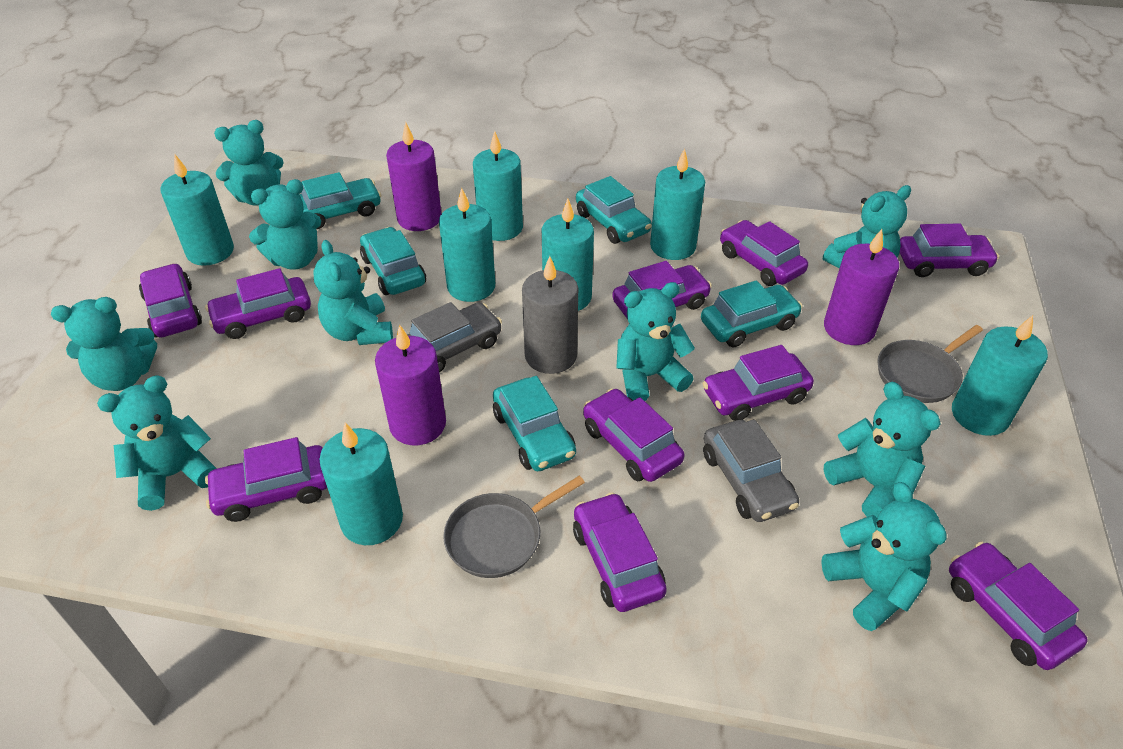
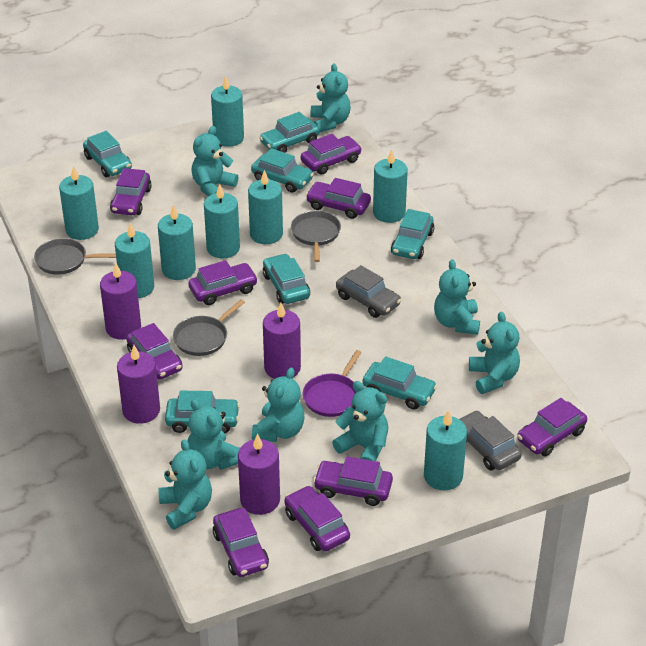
grey candle: [522,256,578,374] = 1 -> none = 0
grey pan: [443,476,585,578] [877,325,983,403] = 2 -> [34,238,116,275] [173,299,245,356] [291,211,341,262] = 3
purple candle: [375,325,446,445] [386,122,441,231] [824,229,899,345] = 3 -> [100,263,141,340] [117,345,160,424] [238,433,280,515] [263,303,301,379] = 4
purple car: [139,263,202,338] [205,268,311,339] [205,437,327,522] [573,492,667,612] [583,388,685,482] [612,261,712,318] [702,345,814,421] [720,220,808,286] [899,223,999,277] [949,541,1088,670] = 10 -> [110,168,152,215] [126,323,183,380] [188,260,258,305] [213,508,269,577] [284,486,350,551] [301,134,362,175] [306,178,371,219] [313,456,393,506] [517,398,587,457] = 9
purple pan: none = 0 -> [303,350,362,417] = 1
turquoise candle: [160,153,234,266] [319,423,403,545] [439,188,495,302] [473,131,523,241] [542,199,594,311] [650,148,705,260] [952,315,1048,436] = 7 -> [59,165,99,240] [115,223,154,298] [158,204,196,280] [204,184,240,258] [211,75,244,147] [248,170,283,244] [373,149,408,223] [424,410,467,490] = 8
turquoise car: [299,172,381,229] [360,227,426,295] [493,376,576,471] [576,176,652,244] [701,280,803,347] = 5 -> [83,131,132,177] [165,391,240,433] [251,148,314,193] [259,112,320,153] [263,253,310,304] [363,356,437,409] [391,209,434,259] = 7
turquoise teddy bear: [51,297,157,391] [97,375,217,511] [214,120,284,205] [249,179,321,270] [313,240,393,345] [616,282,695,401] [821,482,947,631] [823,185,911,268] [824,382,941,517] = 9 -> [158,439,212,530] [187,399,240,470] [192,126,238,196] [252,368,305,442] [310,63,351,132] [332,381,388,461] [434,259,480,335] [469,312,520,394] = 8

